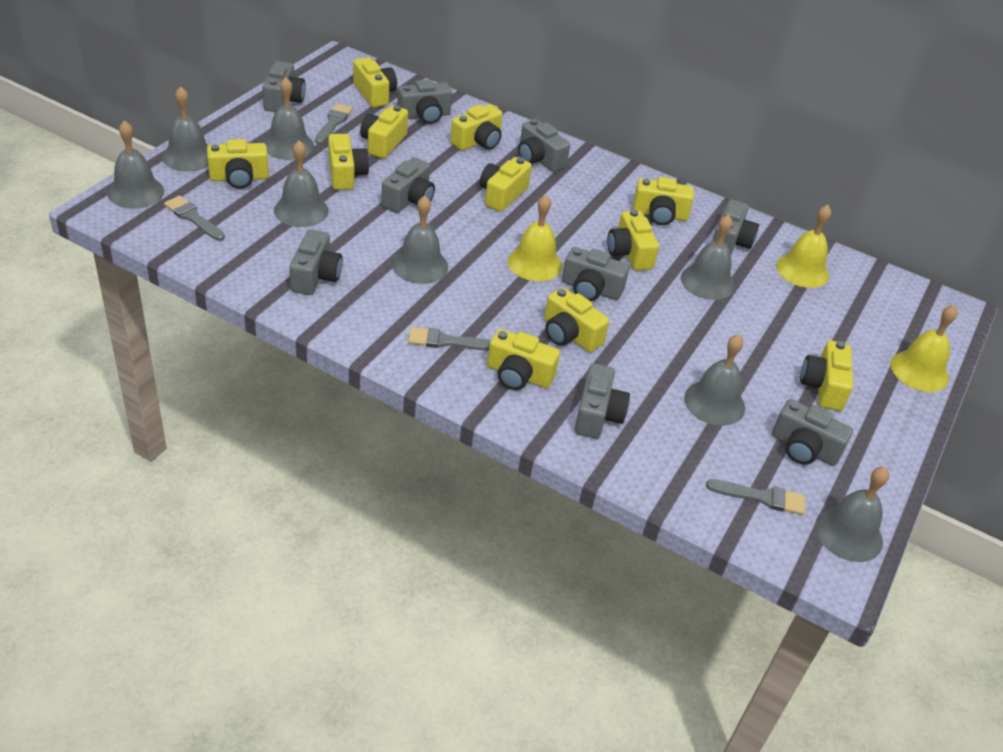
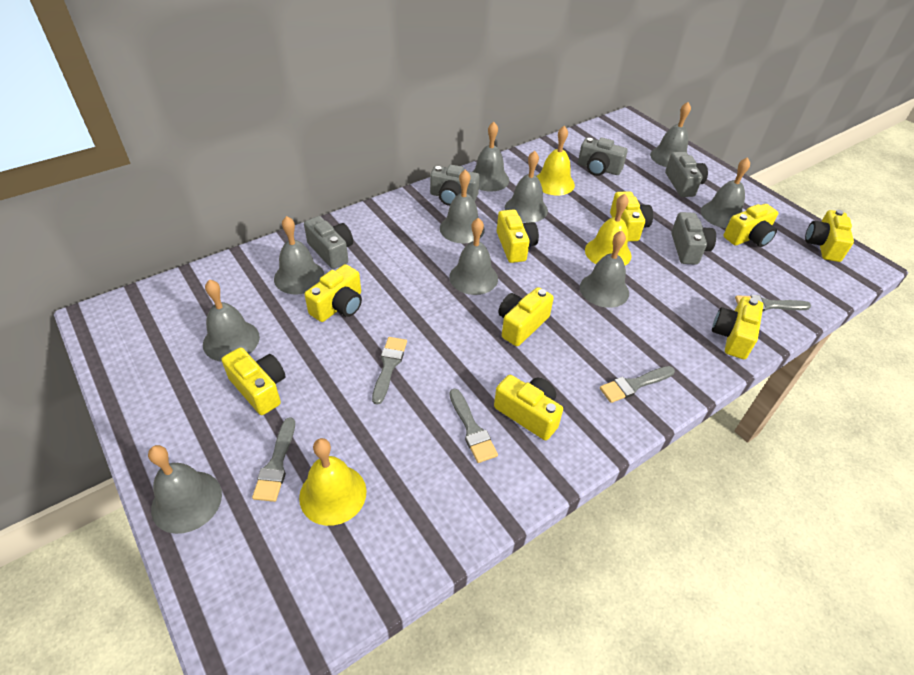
grey bell: [107,120,164,209] [162,86,208,172] [264,77,314,160] [274,140,329,227] [392,196,448,284] [681,214,735,300] [684,334,745,426] [815,467,889,562] = 8 -> [148,445,222,534] [203,279,260,362] [274,216,324,294] [440,170,485,243] [449,218,498,295] [472,122,509,191] [505,151,548,223] [580,231,629,308] [650,102,691,167] [701,157,750,228] = 10
grey brush: [164,196,225,241] [315,104,352,144] [408,327,491,351] [706,479,805,515] = 4 -> [252,417,295,502] [372,337,407,405] [450,389,498,463] [600,366,675,403] [735,295,811,312] = 5
grey camera: [262,61,306,112] [289,229,343,295] [381,157,435,213] [397,79,452,124] [518,119,570,172] [562,247,629,301] [575,363,630,439] [712,200,759,254] [772,399,853,466] = 9 -> [304,216,353,269] [430,165,480,206] [578,138,628,176] [665,152,708,197] [671,212,716,265] = 5
yellow camera: [207,139,269,189] [328,134,369,190] [353,57,397,108] [360,105,408,159] [450,104,503,151] [480,157,532,212] [487,329,560,390] [544,287,609,352] [607,209,659,271] [633,177,694,225] [800,340,853,411] = 11 -> [222,347,285,415] [304,264,362,322] [494,375,563,440] [497,209,539,263] [498,287,554,346] [610,191,653,241] [712,297,763,359] [723,204,778,247] [805,210,854,262] = 9

